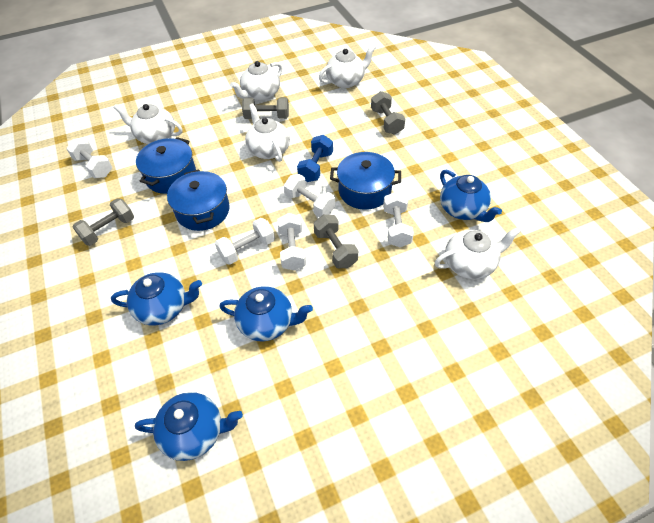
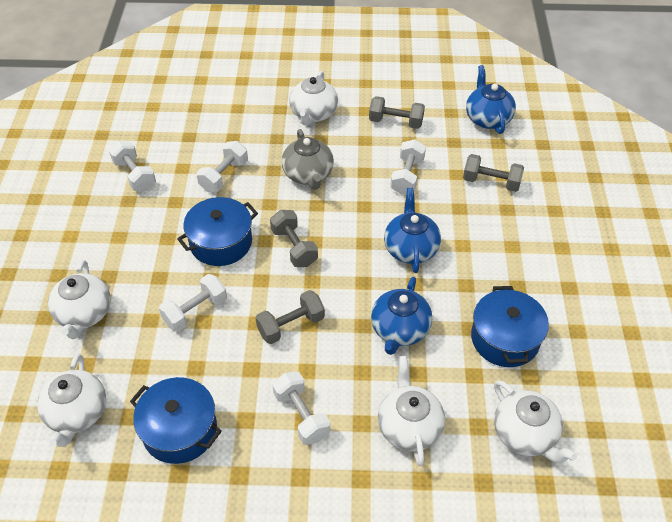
blue dumbbell: [297,135,333,182] = 1 -> none = 0
blue teapot: [111,272,202,326] [135,392,243,461] [220,286,313,341] [440,169,502,222] = 4 -> [371,277,432,355] [384,188,441,273] [466,65,516,134] = 3
grey teapot: none = 0 -> [281,129,334,190] = 1

